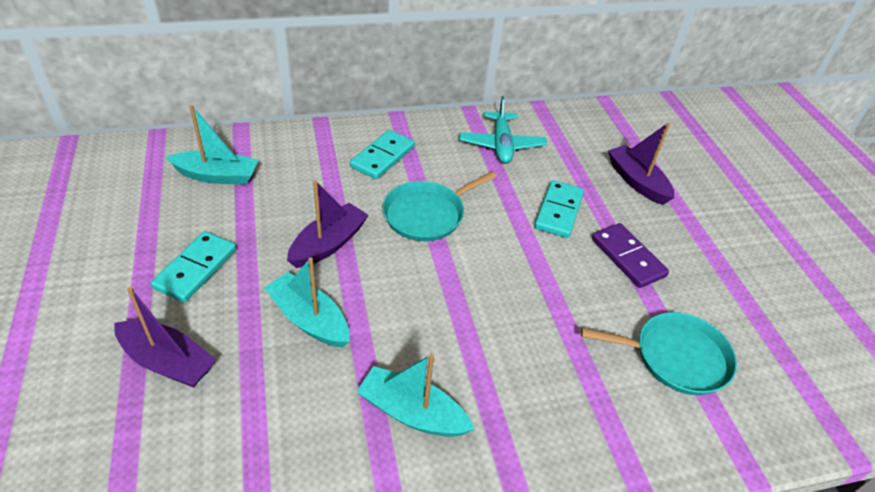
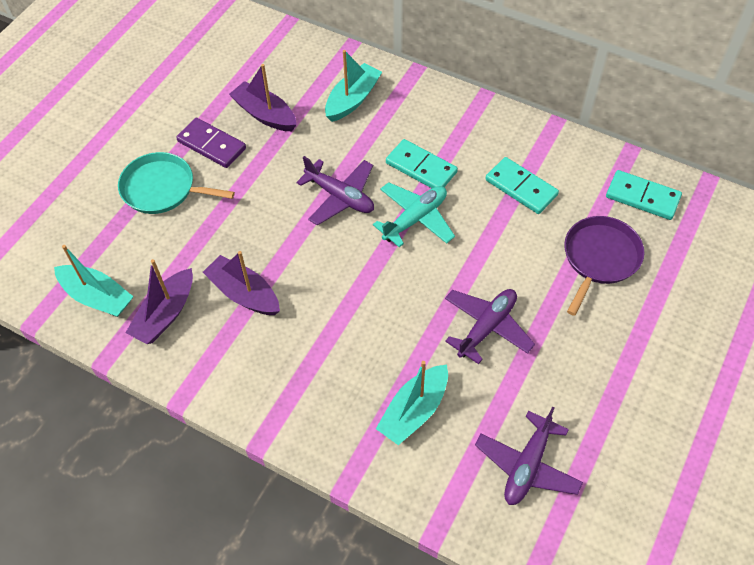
purple pan: none = 0 -> [564,216,644,316] = 1
purple plane: none = 0 -> [296,156,374,225] [445,289,535,364] [475,406,583,505] = 3
turquoise pan: [383,171,497,241] [581,312,737,395] = 2 -> [118,152,235,214] = 1

